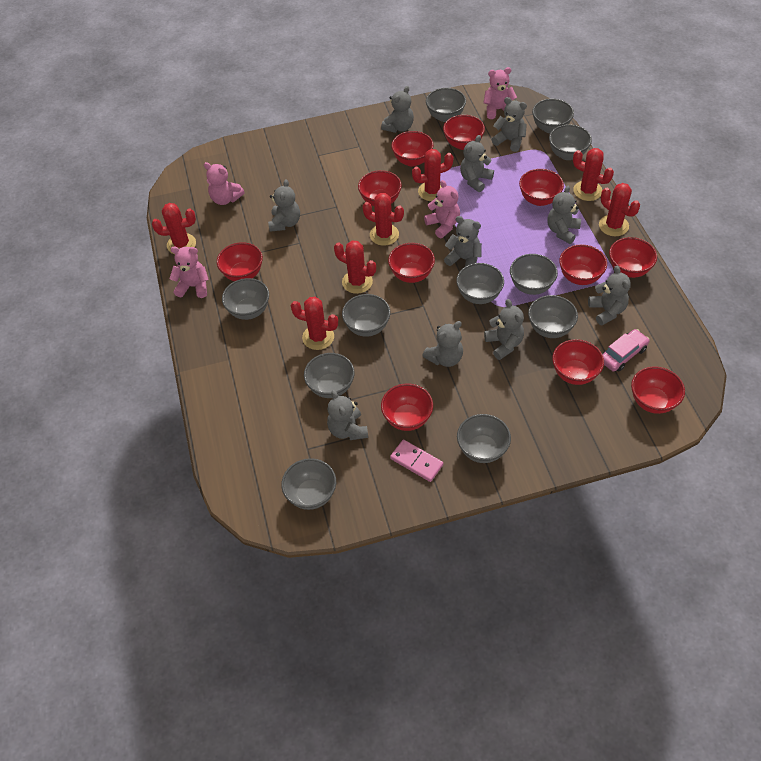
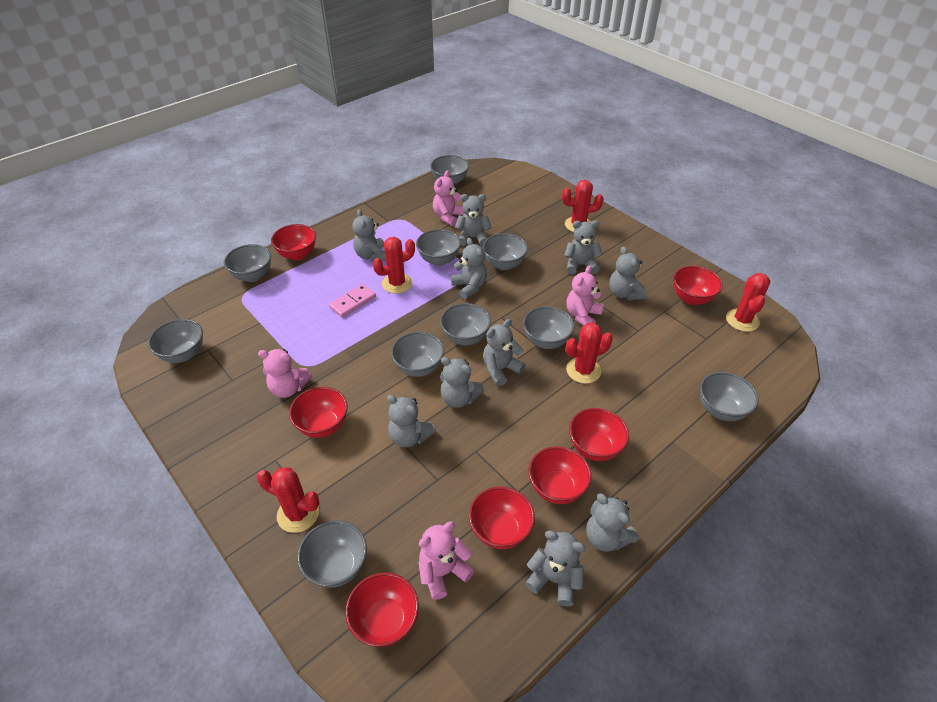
grey bowl: [222,278,269,320] [281,458,336,510] [304,353,355,398] [342,294,390,337] [426,88,466,122] [456,263,504,304] [457,414,511,463] [510,254,558,295] [528,295,578,338] [532,99,574,133] [549,124,592,160] = 11 -> [148,319,203,363] [224,244,271,282] [297,520,367,588] [391,332,444,377] [416,229,461,266] [430,155,469,185] [440,303,491,345] [483,233,528,270] [523,306,574,349] [700,372,759,421] = 10
pink car: [602,329,650,372] = 1 -> none = 0
red bowl: [217,242,263,281] [358,170,402,206] [381,384,433,431] [388,243,435,283] [391,131,434,167] [443,115,485,150] [519,169,564,206] [552,339,604,385] [559,244,607,285] [609,237,657,278] [631,367,685,414] = 11 -> [271,224,316,260] [289,387,348,438] [345,572,419,647] [469,486,535,549] [528,446,592,504] [569,408,629,461] [673,266,723,305] = 7
red cactus: [152,203,196,255] [291,297,338,350] [334,241,376,294] [362,193,404,246] [412,149,453,201] [573,148,614,201] [599,183,640,236] = 7 -> [257,467,319,533] [373,237,415,294] [562,180,604,232] [566,323,613,383] [726,273,770,332] = 5

